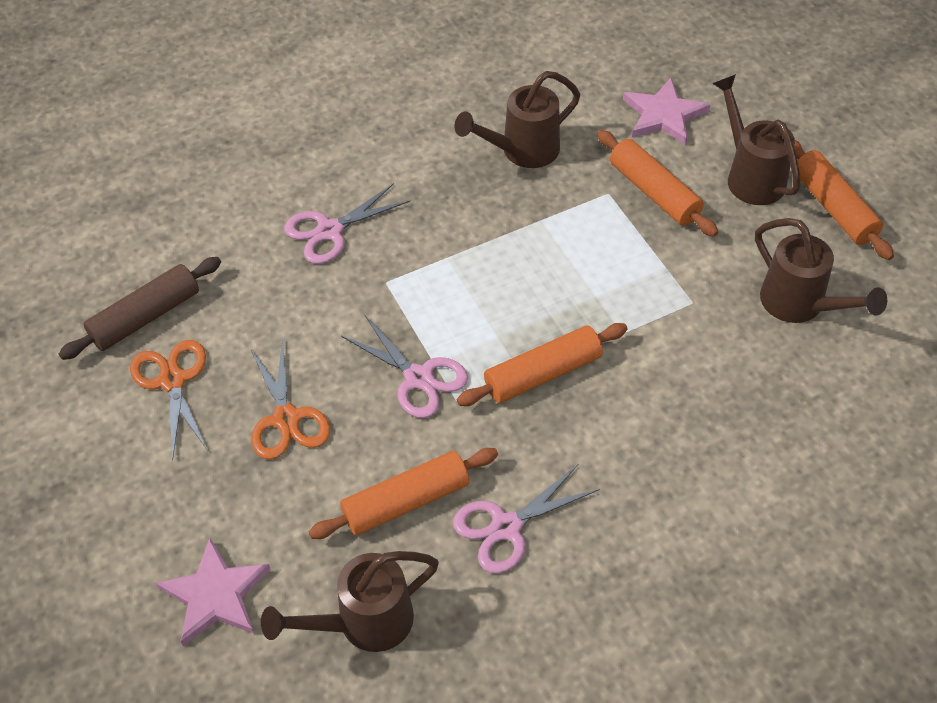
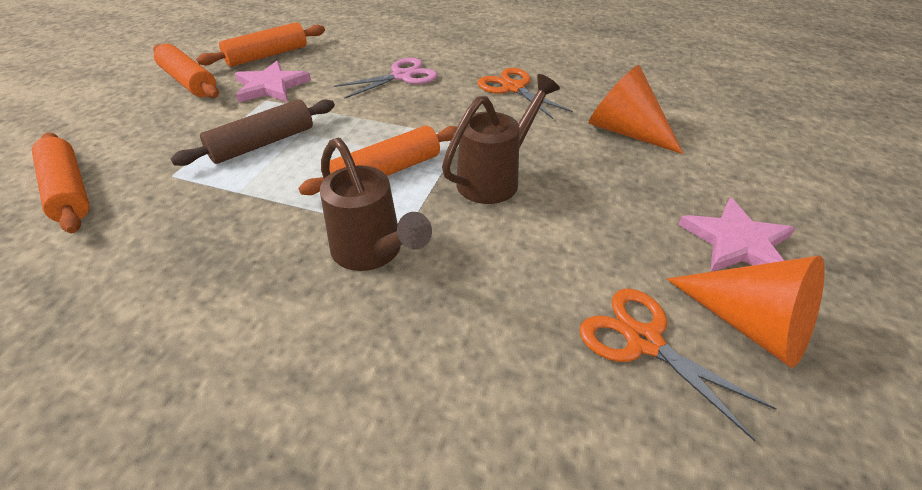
brown watering can: [261,551,439,652] [454,71,580,168] [712,74,801,205] [755,218,887,323] = 4 -> [320,137,432,271] [442,74,560,204] = 2
orange cone: none = 0 -> [589,65,684,154] [667,256,825,368] = 2
pink scissors: [284,183,410,264] [341,316,468,418] [453,464,600,574] = 3 -> [334,58,438,99] = 1

